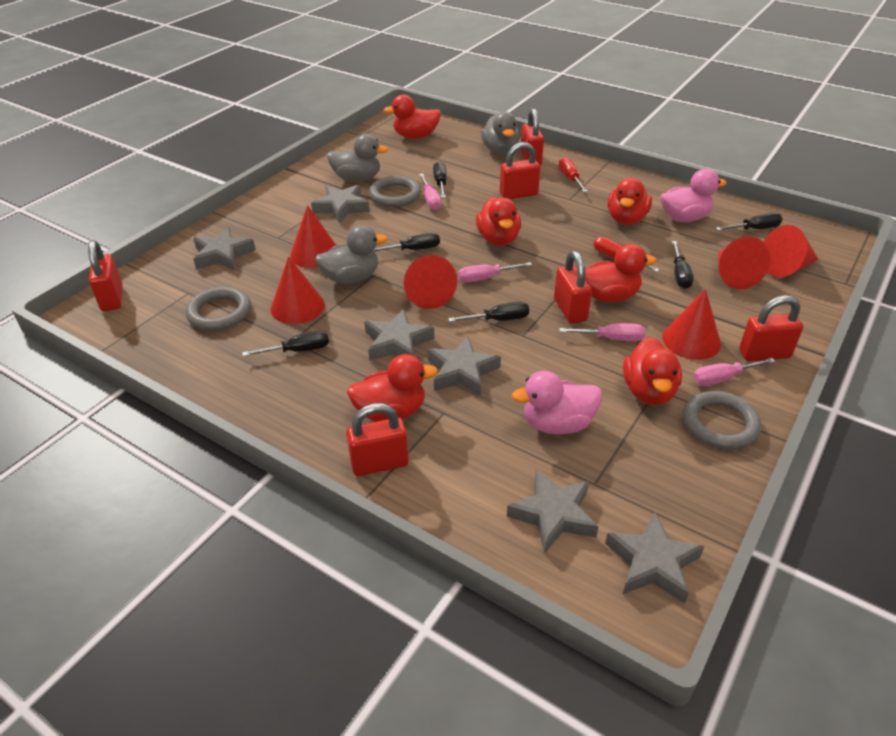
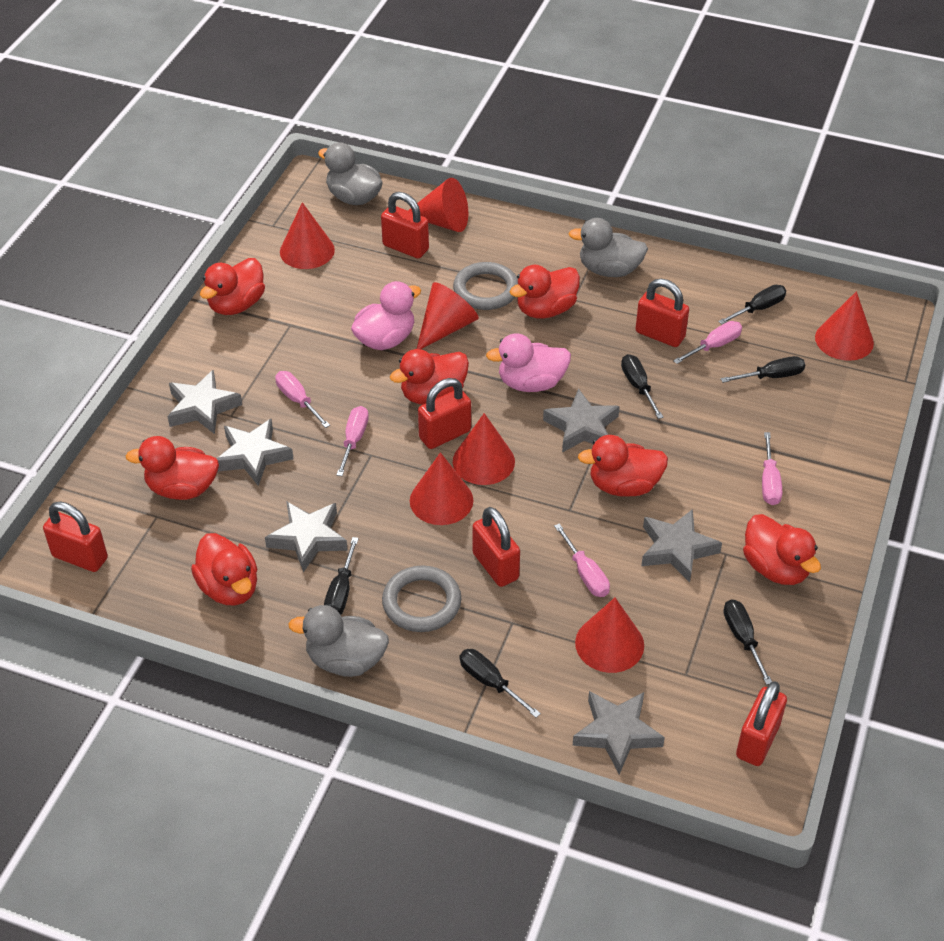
grey ring: [186,287,251,331] [369,176,421,207] [683,391,761,450] = 3 -> [382,566,461,632] [453,262,518,310] = 2
pink screwdriver: [419,174,441,210] [458,262,532,283] [559,323,645,341] [693,358,776,386] = 4 -> [275,371,330,428] [337,406,369,476] [554,523,610,597] [673,321,742,364] [762,432,782,505] = 5
red cone: [271,256,325,324] [290,205,337,268] [404,255,457,309] [662,289,721,360] [718,236,770,289] [764,225,819,277] = 6 -> [280,202,335,269] [408,178,468,232] [410,452,473,525] [417,282,479,349] [453,413,515,485] [575,598,644,673] [815,291,874,361] = 7
red duck: [347,354,438,422] [384,94,441,139] [476,197,521,246] [585,244,657,302] [607,178,652,225] [623,337,682,405] = 6 -> [126,436,219,500] [191,533,257,606] [200,258,265,315] [390,349,469,405] [510,265,580,319] [578,435,668,497] [743,514,821,585] = 7
red screwdriver: [559,157,588,192] [593,237,659,272] = 2 -> none = 0

